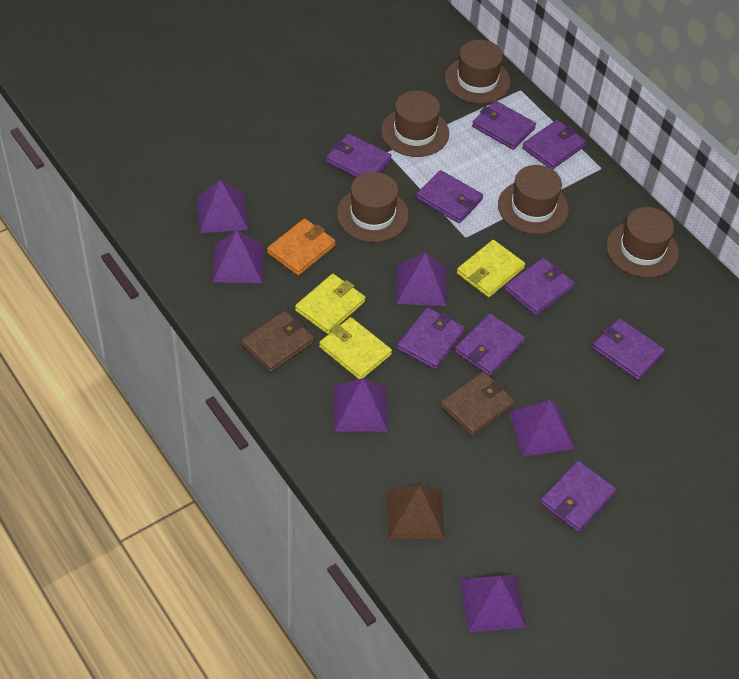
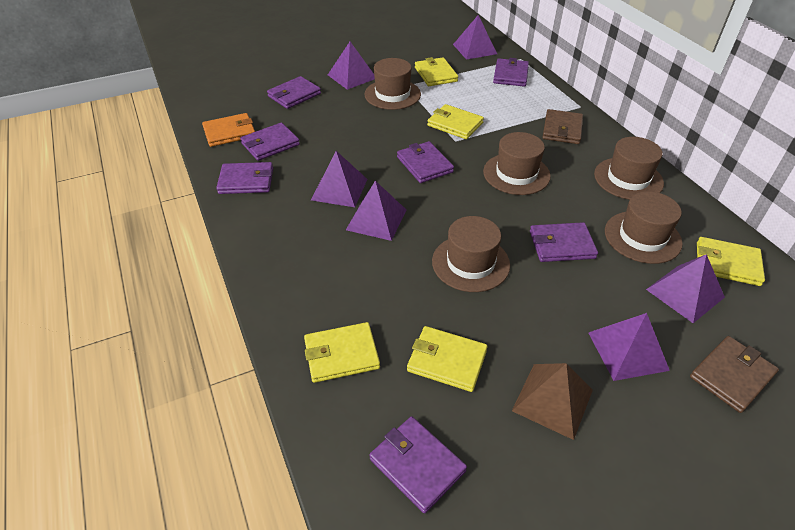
purple wallet: [326,133,391,178] [397,307,465,370] [416,170,483,223] [455,314,525,376] [472,100,536,150] [505,258,574,316] [522,120,586,170] [540,461,616,532] [592,318,665,380] = 9 -> [216,162,273,194] [240,123,300,161] [267,76,321,109] [369,416,467,513] [397,141,454,183] [493,58,529,87] [530,222,598,262] = 7
yellow wallet: [295,274,366,334] [319,317,392,379] [457,240,525,297] = 3 -> [304,322,380,383] [407,326,488,392] [415,57,458,86] [427,104,484,139] [697,237,765,286] = 5

